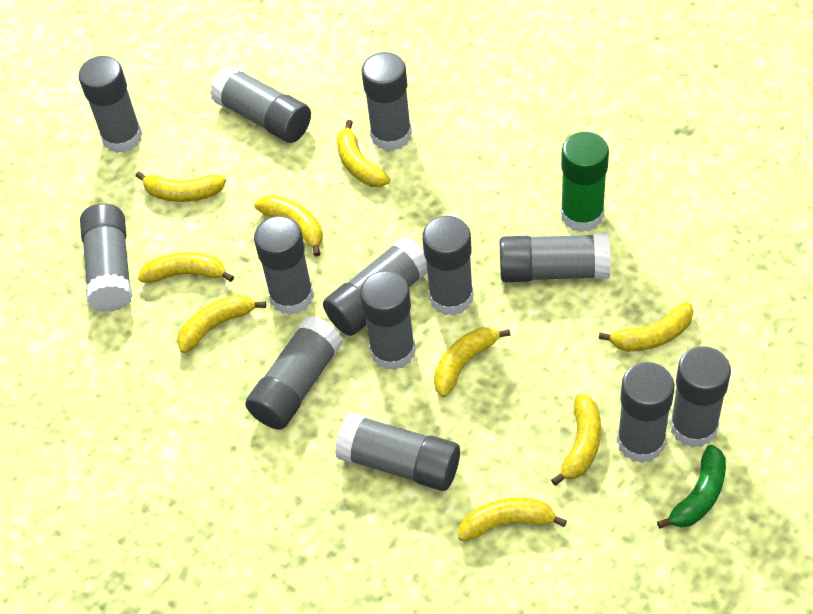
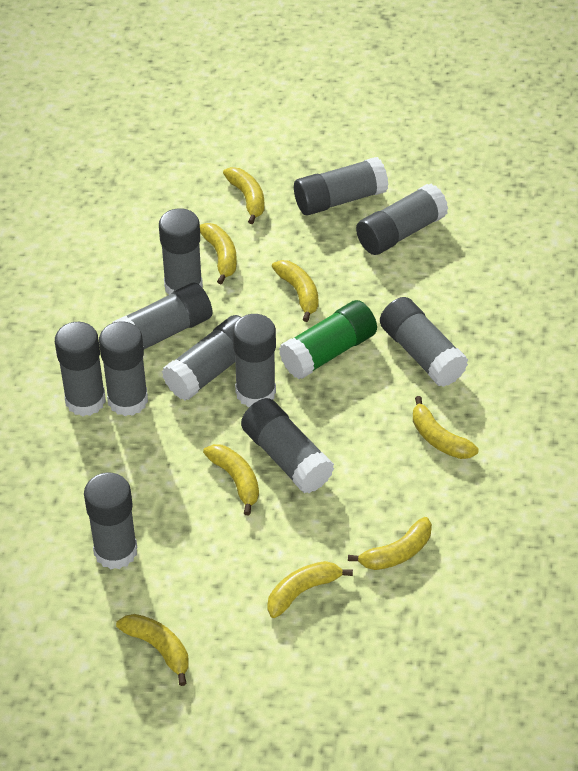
green banana: [657,445,726,529] = 1 -> none = 0
grey glue stick: [79,56,143,153] [80,203,132,312] [210,65,311,143] [245,316,343,430] [254,216,314,315] [323,236,427,336] [335,413,460,491] [360,271,416,370] [362,52,412,151] [422,216,474,316] [500,233,611,282] [617,362,675,463] [670,347,731,448] = 13 -> [55,322,106,416] [84,473,137,569] [99,321,148,416] [112,283,213,349] [159,208,203,295] [162,315,241,401] [233,314,276,407] [241,398,334,493] [294,157,389,215] [356,184,448,255] [380,297,468,387] = 11
yellow banana: [136,171,226,202] [138,252,234,283] [177,294,266,353] [254,195,323,256] [336,120,390,187] [434,327,510,398] [458,498,567,541] [551,394,601,486] [599,302,693,352] = 9 -> [116,614,189,686] [200,223,237,284] [203,444,259,515] [223,167,264,224] [267,561,353,618] [272,260,318,322] [348,517,432,570] [413,396,479,459] = 8

